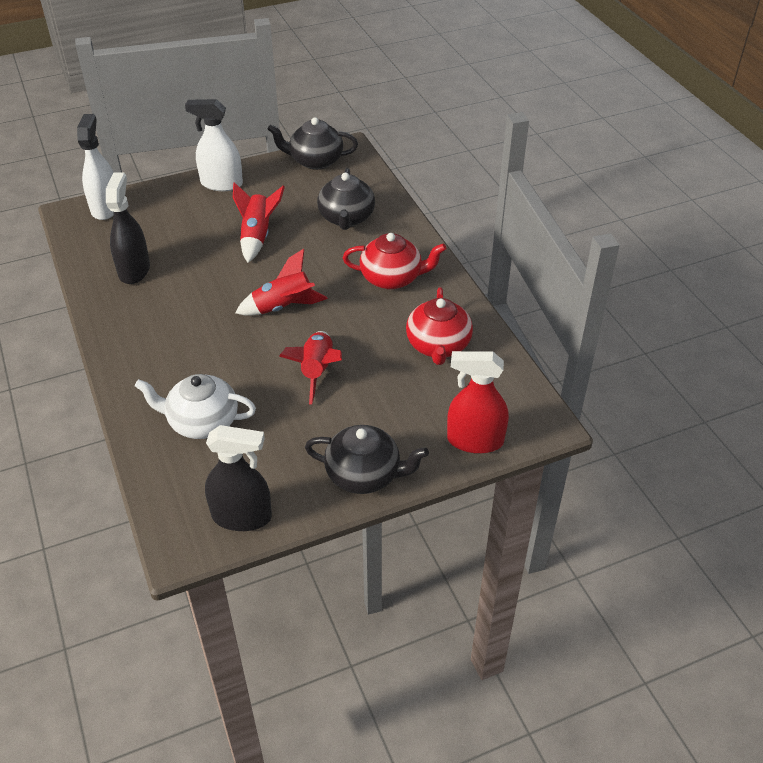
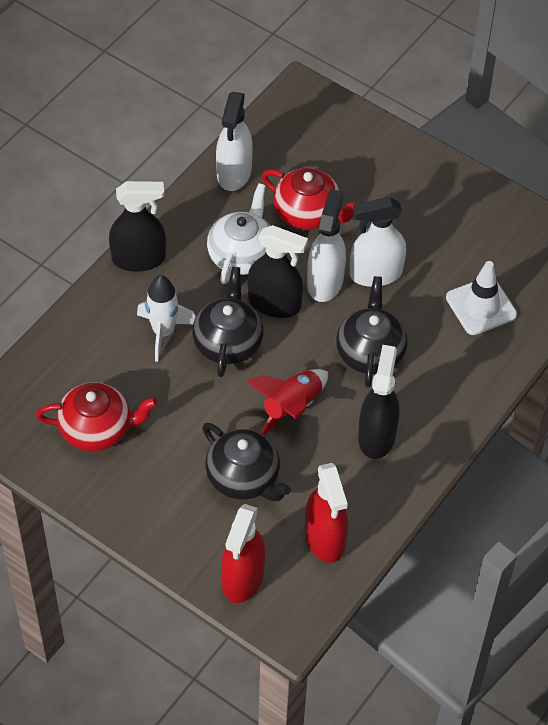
black spray bottle: [106,172,150,284] [205,425,272,531] = 2 -> [109,181,166,272] [247,225,308,318] [358,345,399,459] = 3
red rocket: [233,182,285,263] [235,249,328,316] [279,331,342,404] = 3 -> [247,369,328,435] = 1
red spray bottle: [447,351,509,454] = 1 -> [221,504,265,603] [305,463,348,563] = 2
white rocket: none = 0 -> [137,275,196,362] = 1
white spray bottle: [77,114,114,220] [185,99,243,191] = 2 -> [216,92,253,191] [307,189,346,302] [350,197,406,287] = 3
white traffic cone: none = 0 -> [446,261,517,335] = 1

